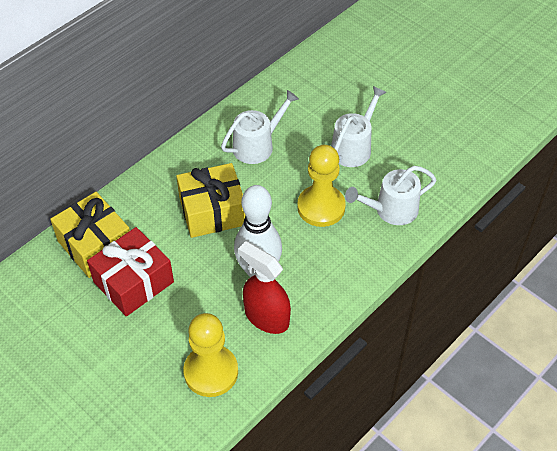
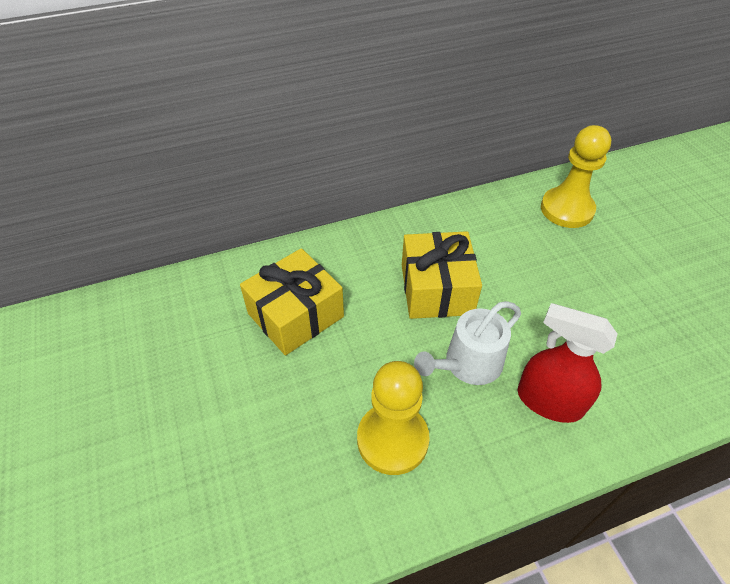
red gift: [87,227,174,317] = 1 -> none = 0
white bowling pin: [234,185,282,277] = 1 -> none = 0
white watering can: [221,90,299,164] [331,86,387,167] [345,166,437,225] = 3 -> [414,301,521,385] = 1

